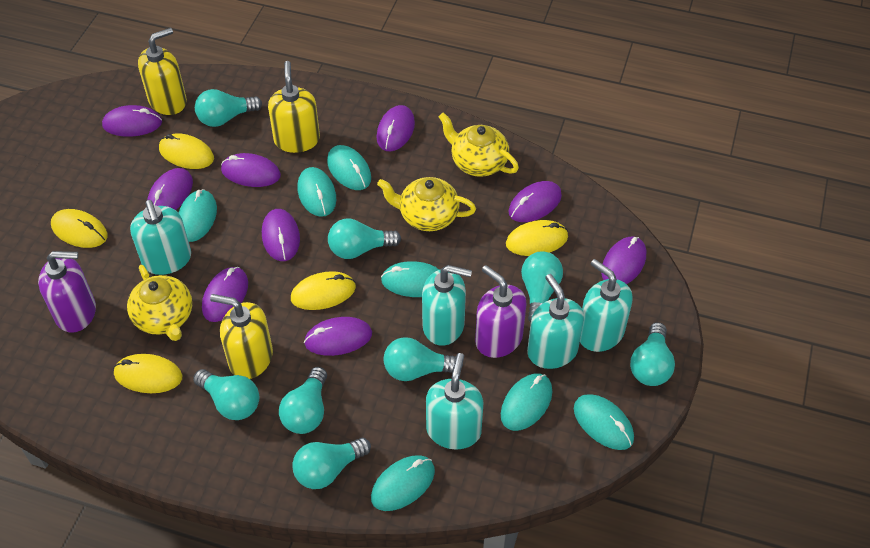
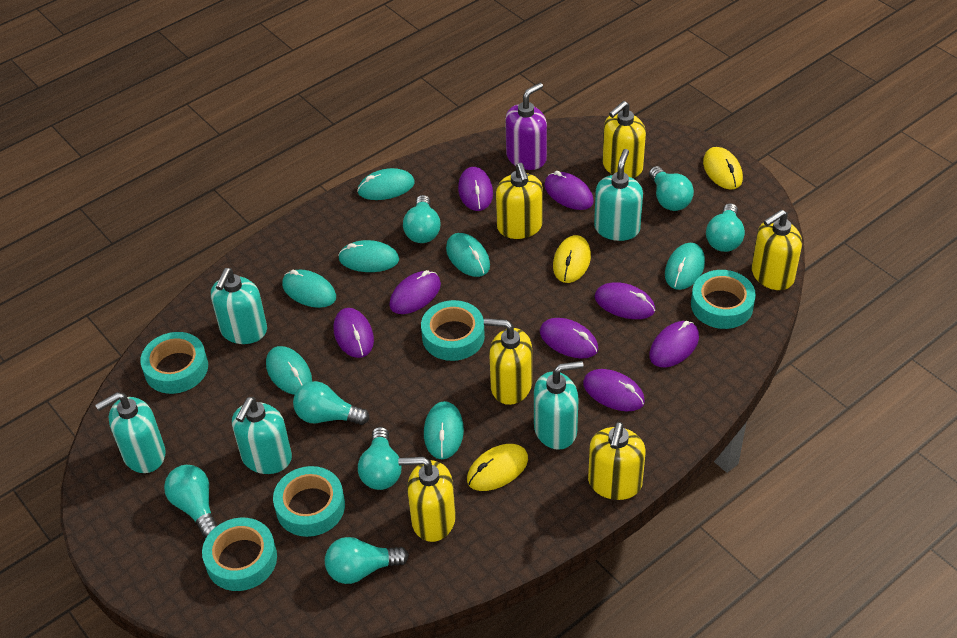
purple mouse: [102,105,162,137] [147,168,193,210] [202,267,248,322] [221,153,281,187] [262,209,300,261] [304,317,372,356] [377,105,415,151] [509,181,562,222] [601,236,646,284] = 9 -> [334,308,374,358] [389,270,441,314] [458,167,493,211] [540,318,598,358] [544,171,594,210] [583,369,645,411] [594,282,655,319] [649,321,699,368] = 8
purple soap dispenser: [38,251,96,333] [475,265,527,358] = 2 -> [505,83,547,170] = 1
turquoise light bulb: [193,369,260,420] [195,89,262,127] [279,367,327,434] [292,438,371,489] [328,218,401,259] [384,337,463,381] [521,252,563,322] [630,322,675,386] = 8 -> [164,465,217,538] [293,381,369,425] [325,537,409,584] [358,427,402,490] [403,195,441,243] [649,166,694,211] [706,203,745,252] = 7
turquoise tape: none = 0 -> [140,332,208,394] [202,518,277,591] [273,466,345,537] [421,300,485,361] [691,270,756,329] = 5
yellow mouse: [51,209,108,248] [113,354,182,393] [159,133,214,169] [291,271,356,310] [506,220,568,256] = 5 -> [467,444,528,491] [553,235,591,283] [703,147,743,190] = 3
yellow soap dispenser: [138,28,187,115] [210,294,273,379] [268,61,320,153] = 3 -> [398,457,456,542] [484,318,532,405] [496,163,543,239] [588,422,646,500] [602,101,646,178] [751,209,802,290] = 6
yellow teapot: [127,265,192,341] [377,177,476,231] [438,113,519,177] = 3 -> none = 0

